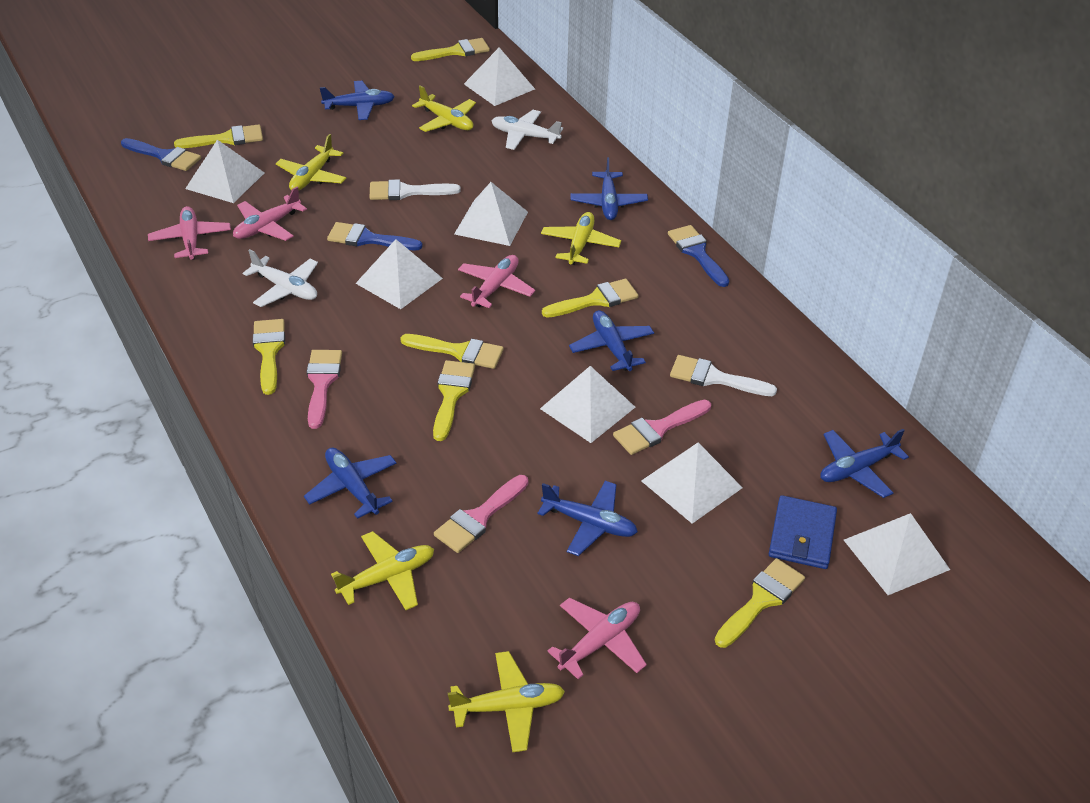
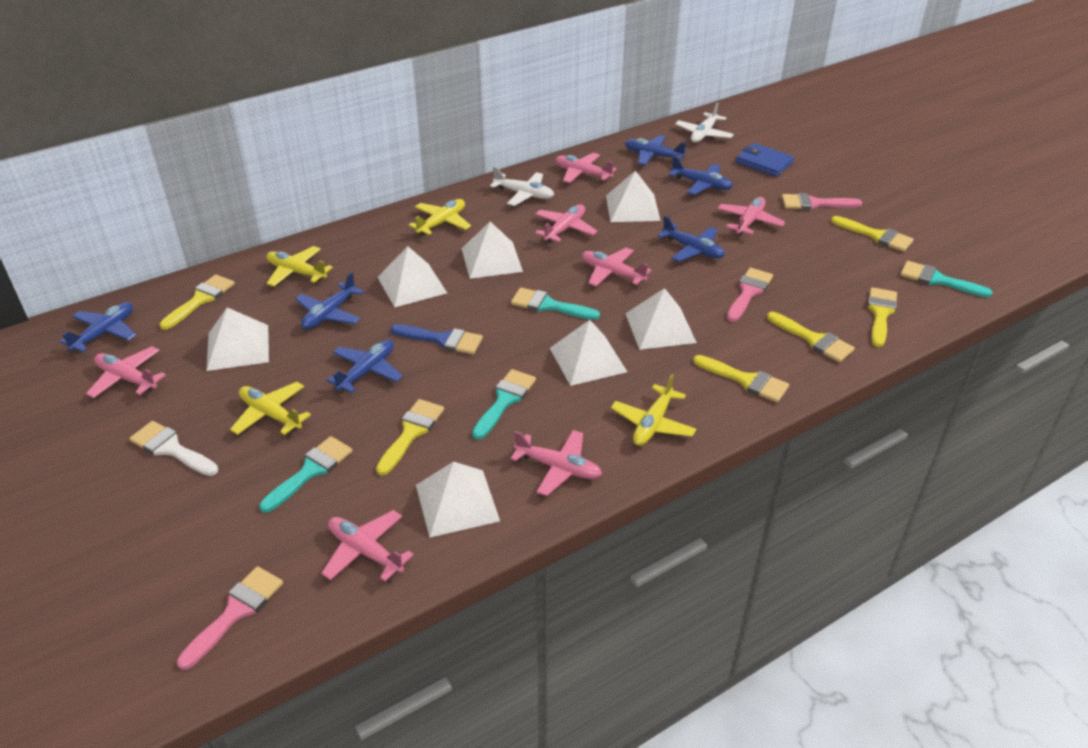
blue brush: [121,138,201,171] [327,222,423,250] [668,225,729,287] = 3 -> [391,324,483,354] = 1
pink plane: [148,206,231,260] [233,187,307,241] [458,255,535,308] [547,597,647,679] = 4 -> [86,346,166,398] [321,510,414,581] [510,430,602,496] [535,204,598,242] [555,153,616,183] [582,247,651,287] [718,197,785,235] = 7
turquoise brush: none = 0 -> [259,436,353,512] [472,369,536,440] [511,288,600,320] [900,261,993,297] = 4
white brush: [370,179,461,200] [670,355,777,396] = 2 -> [129,421,218,476] = 1
yellow brush: [174,124,263,148] [253,319,285,395] [400,334,504,369] [411,38,490,61] [433,360,475,441] [542,279,639,318] [715,558,805,648] = 7 -> [159,274,235,330] [376,399,444,475] [693,355,789,402] [767,312,855,362] [831,216,914,252] [868,287,897,347] = 6
yellow plane: [276,134,346,190] [331,531,434,610] [412,85,476,132] [448,651,565,752] [541,212,621,265] = 5 -> [230,382,311,435] [266,246,333,287] [409,199,471,235] [611,374,696,446] = 4

